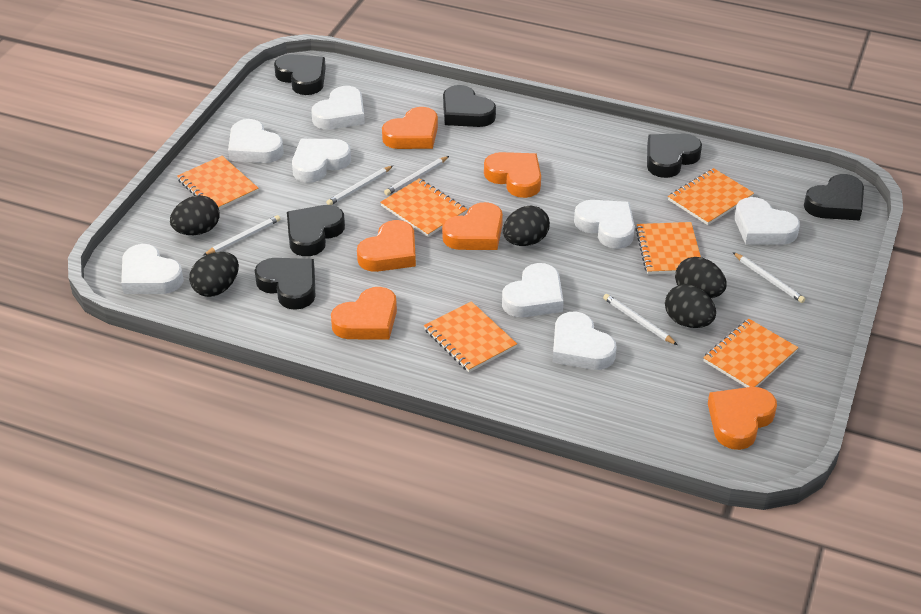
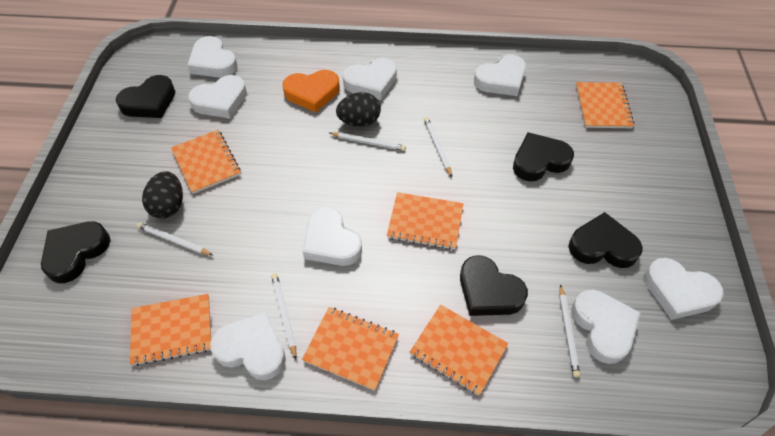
black egg: [170,195,220,235] [189,252,239,297] [503,206,550,246] [665,284,716,328] [675,257,727,298] = 5 -> [142,171,183,218] [336,92,381,127] = 2
black heart: [255,258,315,310] [274,54,326,95] [287,205,345,256] [443,85,496,127] [647,134,702,178] [804,174,864,221] = 6 -> [41,221,110,283] [116,75,176,118] [460,255,528,316] [513,132,574,181] [569,212,643,268] = 5
orange heart: [331,287,397,340] [357,220,416,272] [382,107,438,149] [442,202,503,250] [484,152,541,198] [708,387,777,450] = 6 -> [282,70,340,112] = 1

